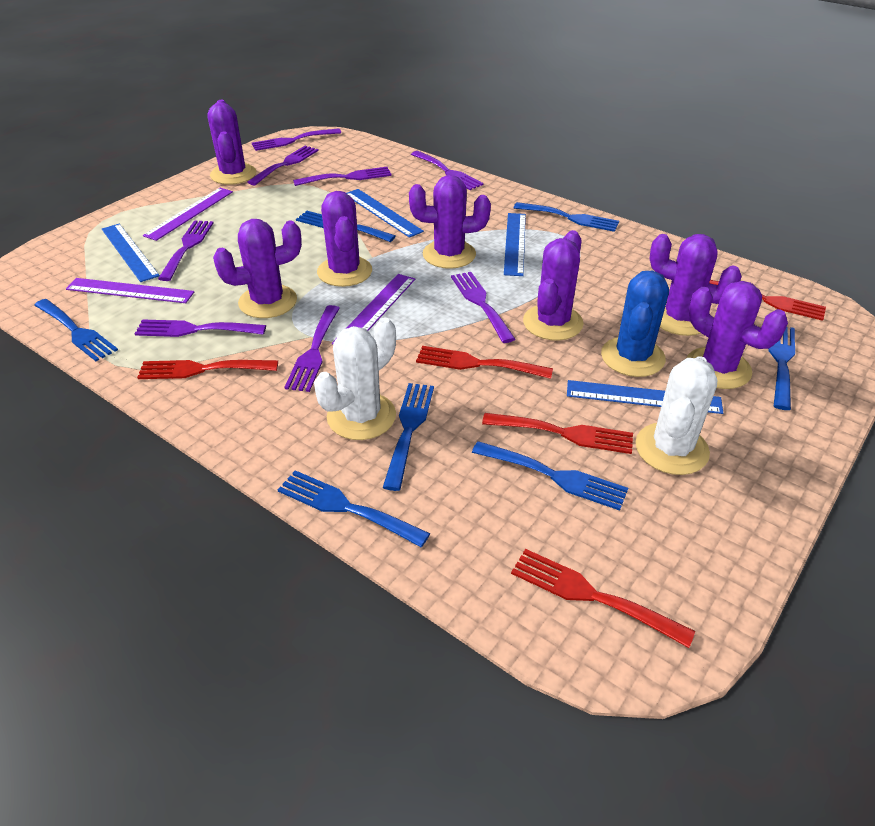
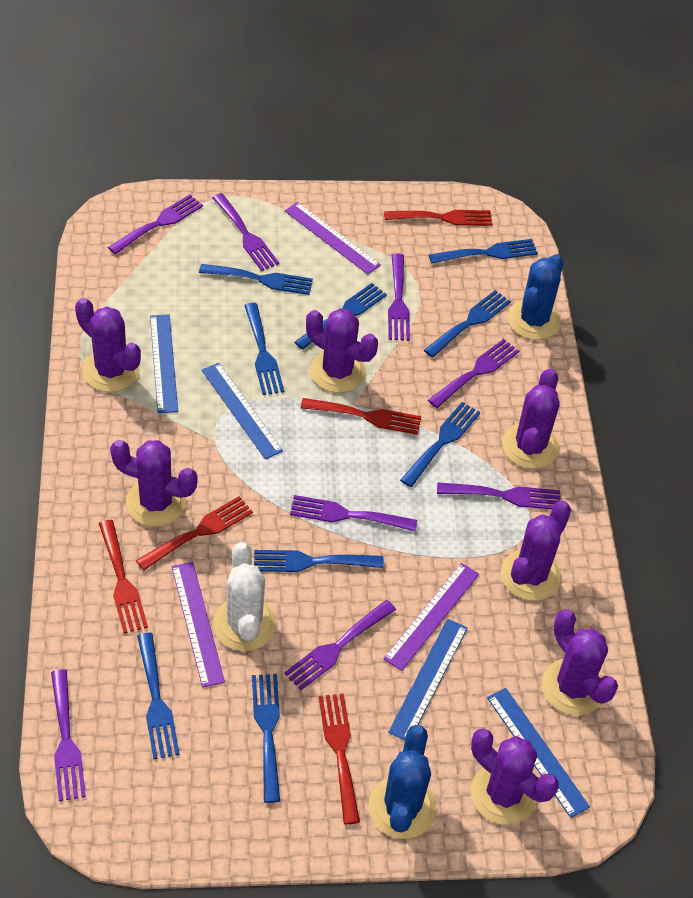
blue cactus: [601,271,669,377] = 1 -> [369,725,436,839] [508,254,563,340] = 2
blue fork: [34,299,118,361] [277,470,430,547] [296,211,396,242] [383,383,434,491] [472,441,628,511] [514,202,619,232] [768,327,795,410] = 7 -> [137,633,180,759] [199,264,313,295] [244,303,284,395] [252,674,280,803] [254,550,384,572] [295,283,387,350] [400,402,481,487] [424,290,511,358] [429,239,538,263] = 9
white cactus: [314,318,396,440] [636,356,717,475] = 2 -> [213,542,276,651] = 1

